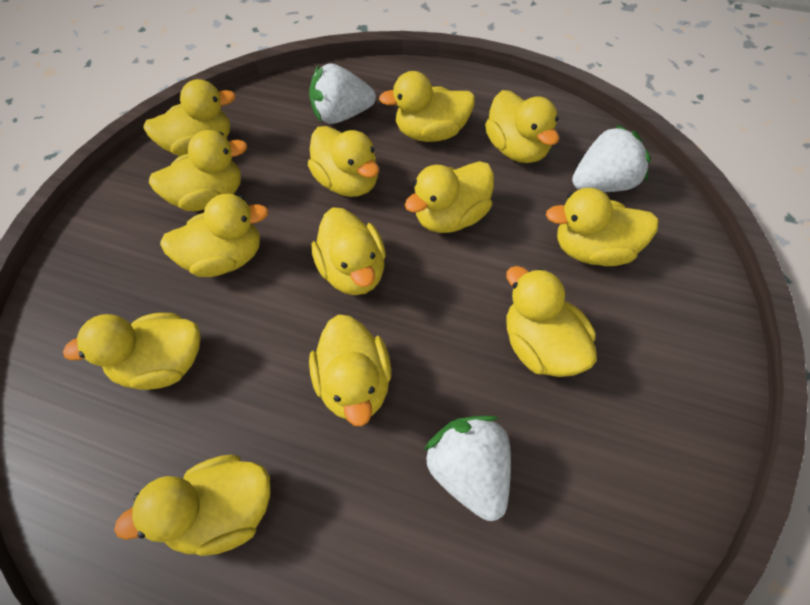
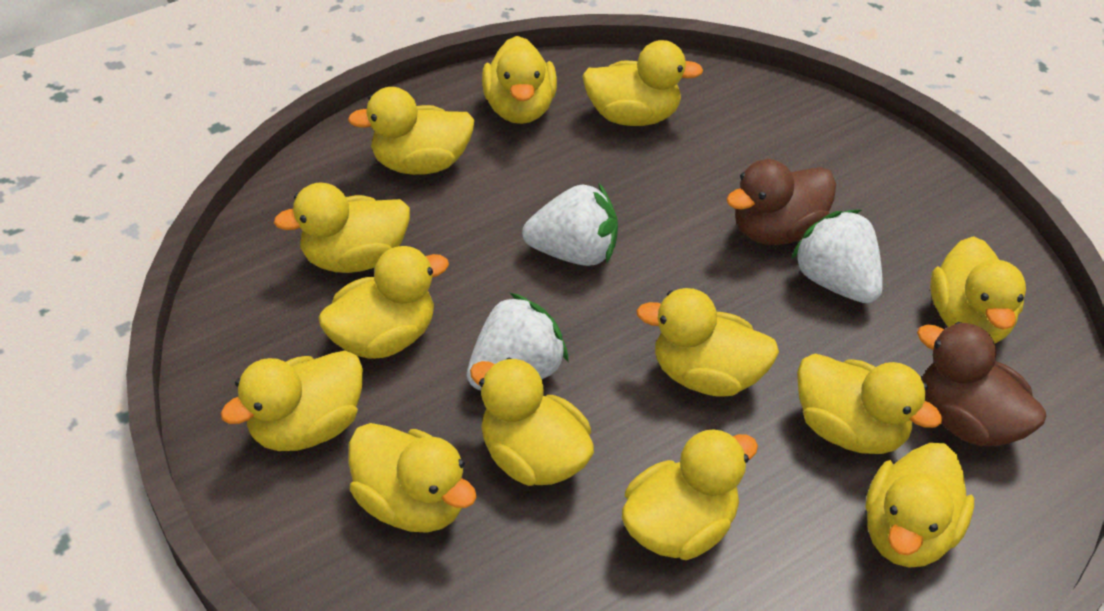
brown duck: none = 0 -> [726,159,836,245] [917,322,1047,446] = 2

